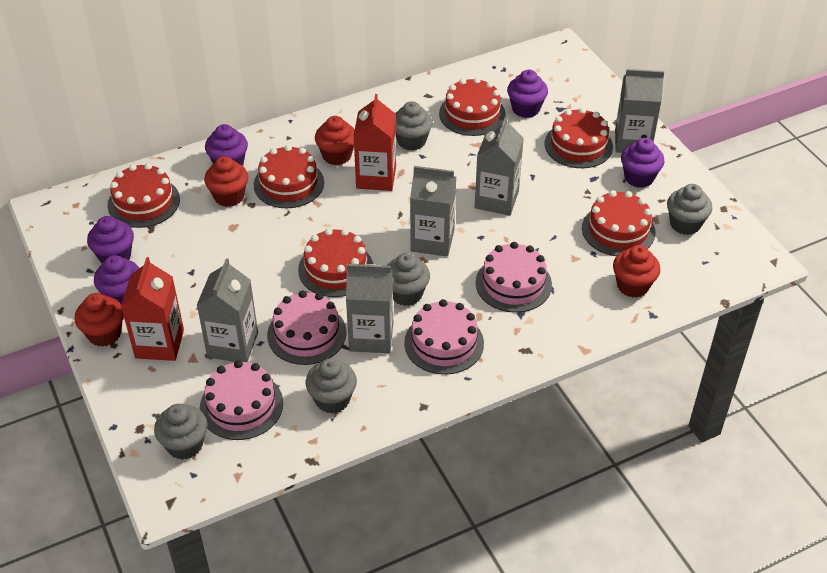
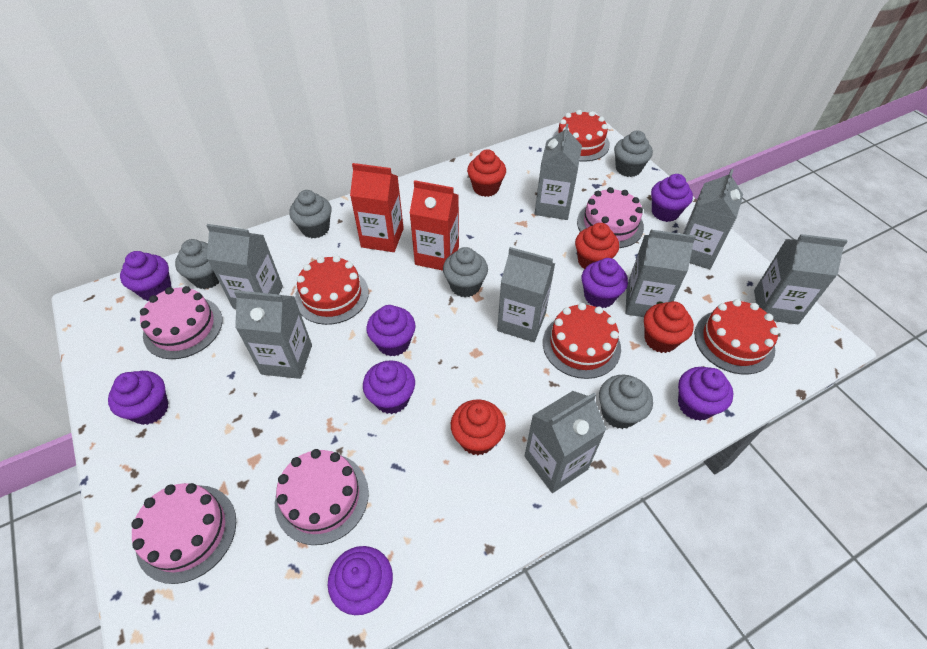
grey carton: [197,258,258,362] [346,264,393,353] [410,166,456,256] [475,116,524,216] [615,69,664,153] = 5 -> [206,224,283,309] [234,290,312,379] [497,247,555,342] [524,391,606,493] [535,124,582,220] [626,230,696,317] [683,169,743,269] [754,234,848,324] = 8
purple cupcake: [87,216,134,263] [94,255,139,304] [205,124,248,166] [507,70,548,118] [621,138,665,188] = 5 -> [108,371,168,425] [120,251,172,301] [328,546,393,615] [363,360,415,414] [366,305,415,357] [582,258,628,308] [651,174,693,222] [678,367,733,421] = 8
red cake: [108,163,180,228] [254,145,324,208] [298,228,373,297] [439,77,506,136] [544,108,613,168] [582,190,655,256] = 6 -> [295,255,369,325] [543,303,621,379] [552,110,610,162] [694,299,779,374] = 4

